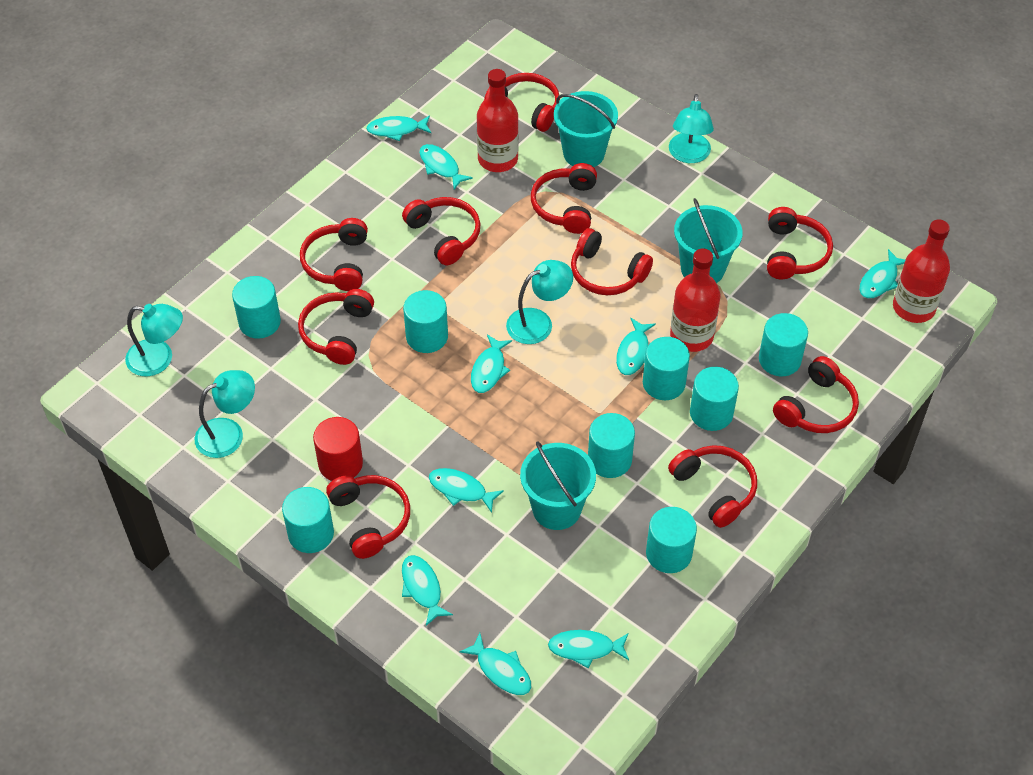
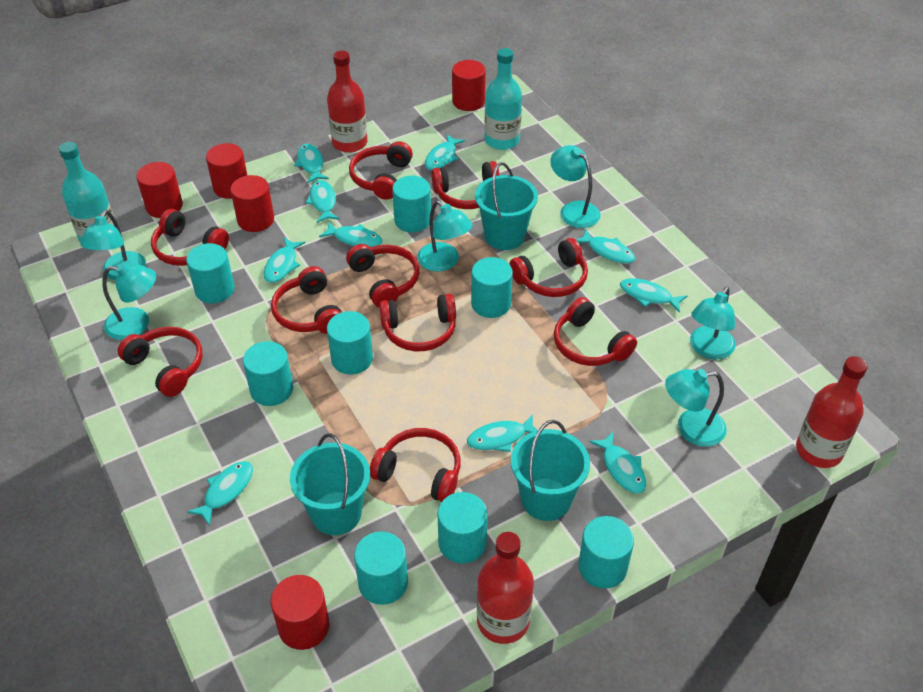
red cylinder: [313,417,363,481] = 1 -> [136,162,183,218] [206,143,248,199] [230,175,274,232] [270,575,329,650] [452,60,486,111] = 5
turquoise bottle: none = 0 -> [59,142,114,243] [484,48,522,150] = 2
turquoise fish: [366,115,432,141] [402,555,453,626] [419,144,473,189] [429,468,504,513] [459,633,531,695] [471,335,512,393] [548,630,629,668] [616,318,656,375] [859,249,905,299] = 9 -> [187,461,253,526] [263,238,305,283] [294,144,329,183] [305,180,339,223] [319,222,382,247] [425,134,465,170] [467,414,537,452] [576,229,635,264] [589,432,646,494] [620,278,687,313] = 10
turquoise lamp: [125,304,183,376] [195,370,255,458] [506,260,573,344] [669,94,714,163] = 4 -> [80,210,146,280] [102,263,156,340] [417,201,472,271] [550,145,601,228] [665,369,727,447] [690,287,735,360] = 6

